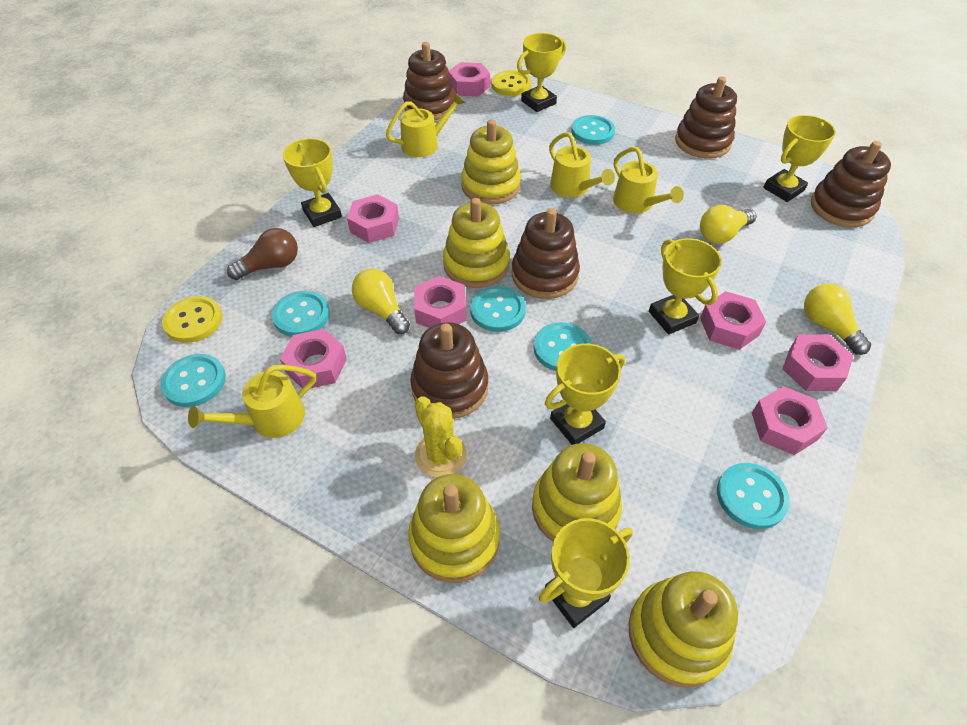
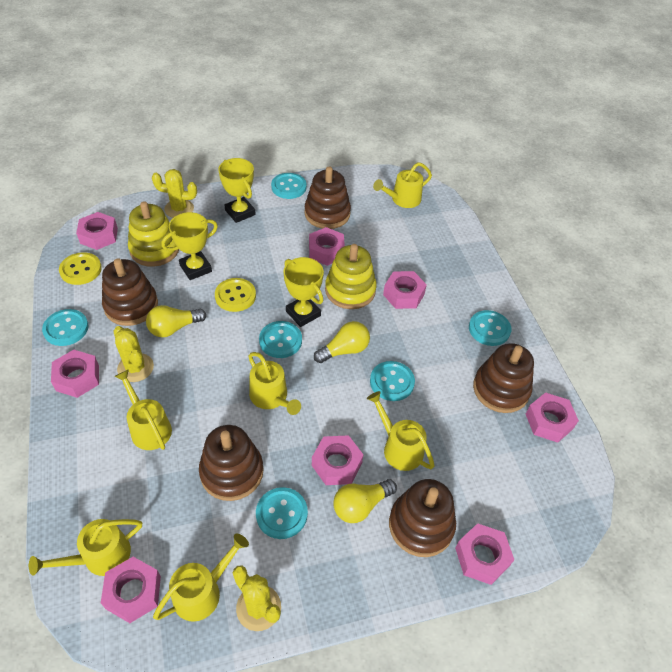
brown light bulb: [227,228,298,280] = 1 -> none = 0
pink nut: [280,329,347,389] [347,194,399,243] [414,276,466,328] [449,62,490,97] [700,291,766,350] [752,386,828,455] [782,334,854,391] = 7 -> [51,350,99,398] [76,212,118,250] [101,557,161,623] [309,227,345,266] [312,435,364,485] [383,271,427,309] [455,523,514,585] [526,392,579,443] = 8
yellow cactus: [415,396,467,478] = 1 -> [113,326,154,382] [152,169,197,218] [233,565,281,631] = 3
yellow stacking toy: [408,474,500,583] [443,198,510,288] [461,119,521,205] [532,443,622,542] [628,571,738,688] = 5 -> [128,201,179,267] [325,244,377,309] = 2
yellow trophy: [283,138,342,227] [517,33,566,112] [539,518,633,628] [545,343,625,445] [649,238,722,334] [763,115,836,202] = 6 -> [161,212,218,280] [218,158,256,223] [283,257,324,327] = 3
yellow watering can: [188,365,316,438] [386,93,465,157] [549,132,615,198] [613,147,684,213] = 4 -> [29,519,142,576] [114,370,172,450] [153,534,249,622] [248,352,301,415] [367,391,435,471] [373,162,432,208] = 6

